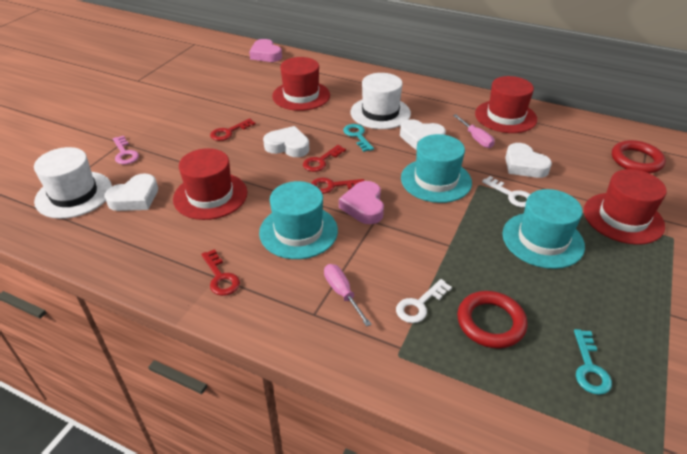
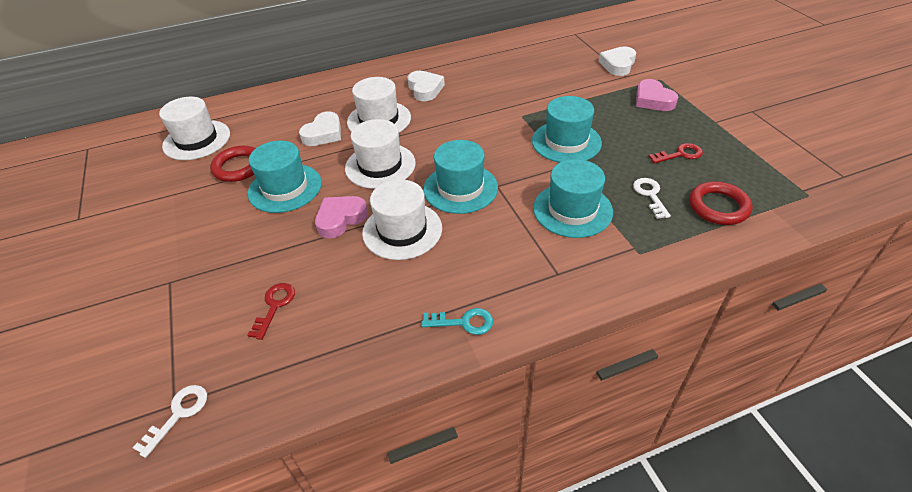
pink key: [113,136,139,164] = 1 -> none = 0
pink screwdriver: [324,264,371,327] [453,114,495,148] = 2 -> none = 0
red hat: [173,148,247,220] [272,57,330,111] [475,76,537,133] [584,169,667,245] = 4 -> none = 0
red key: [201,249,240,296] [210,118,256,141] [303,145,346,172] [311,177,364,194] = 4 -> [248,283,295,340] [648,143,703,164] = 2
turquoise hat: [259,181,338,259] [401,134,472,203] [502,189,585,269] = 3 -> [248,141,322,213] [423,140,498,214] [532,96,602,163] [533,159,613,238] = 4
turquoise key: [343,124,374,152] [574,329,612,395] = 2 -> [421,308,493,335] = 1
white hat: [34,147,112,219] [350,73,411,129] = 2 -> [159,97,230,160] [345,119,416,189] [347,77,411,133] [362,179,442,260] = 4
white heart: [104,173,158,211] [263,126,309,157] [400,119,446,150] [505,143,552,178] = 4 -> [299,111,341,146] [408,70,445,101] [599,46,636,76] = 3

